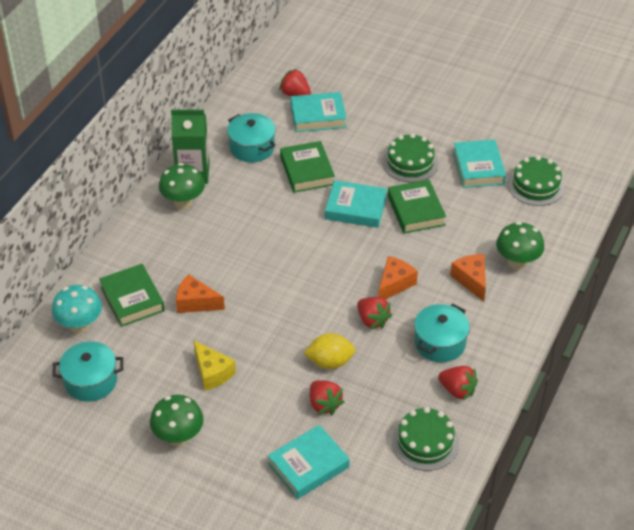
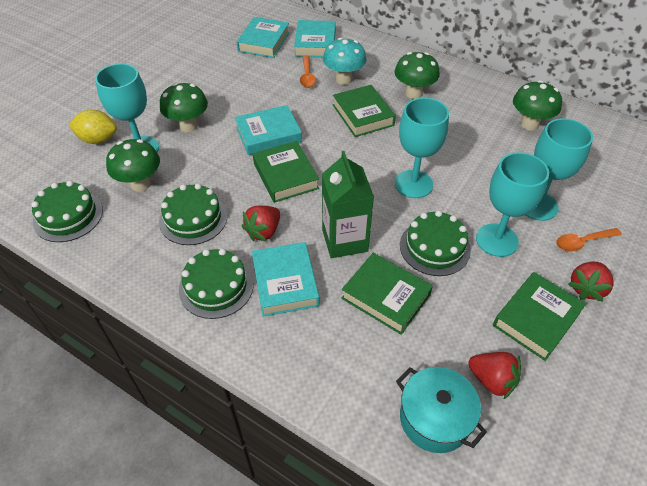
green book: [99,264,165,327] [280,141,335,193] [388,180,446,234] = 3 -> [253,141,319,203] [333,85,396,137] [341,253,433,335] [493,272,586,361] = 4
green cake: [382,133,439,183] [392,407,459,471] [508,156,565,206] = 3 -> [31,181,103,242] [159,184,227,245] [179,249,254,319] [400,211,471,276] = 4
green mushroom: [150,395,204,446] [159,163,205,210] [496,222,544,270] = 3 -> [106,139,160,192] [160,83,208,132] [395,52,440,99] [513,80,562,131] = 4
orange cheese: [176,274,225,313] [378,256,418,299] [450,254,486,302] = 3 -> none = 0
orange spoon: none = 0 -> [300,56,316,88] [556,228,622,251] = 2
red strawberry: [279,68,311,96] [310,380,345,415] [357,297,392,329] [438,366,478,401] = 4 -> [241,206,280,242] [468,352,521,400] [568,262,614,302] = 3
turquoise goblet: none = 0 -> [95,63,159,152] [395,98,449,198] [476,152,549,257] [526,118,593,221] = 4
turquoise pot: [52,341,123,402] [227,113,276,162] [414,304,470,363] = 3 -> [396,367,487,453] = 1
yellow cheese: [194,341,236,391] = 1 -> none = 0

